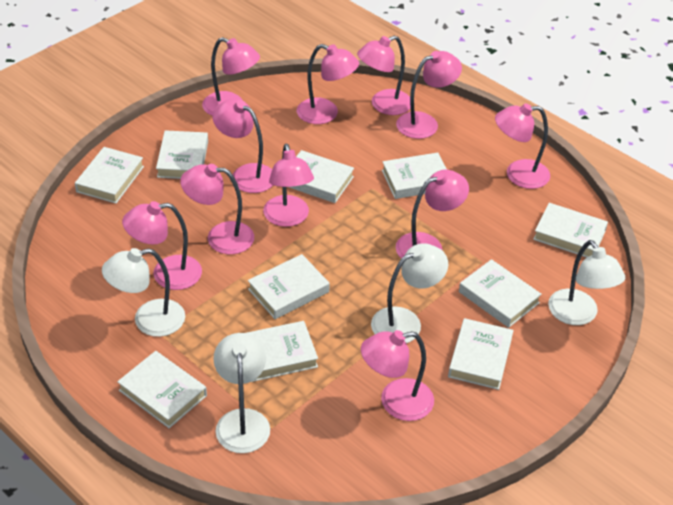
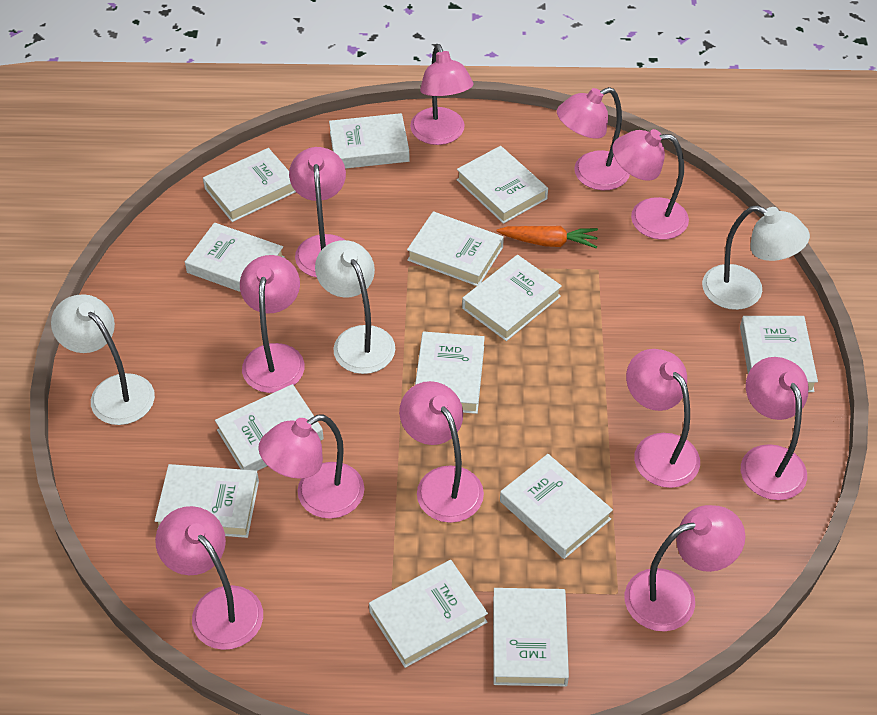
orange carrot: none = 0 -> [496,226,598,249] = 1
white book: [75,147,144,204] [117,351,207,428] [156,130,208,179] [246,321,318,382] [248,254,330,319] [289,150,354,203] [382,153,447,199] [448,318,514,390] [459,259,542,328] [533,203,608,258] = 10 -> [155,464,259,538] [185,223,285,292] [203,148,296,222] [215,384,324,471] [329,113,410,169] [369,560,488,668] [407,211,504,286] [415,331,485,414] [457,146,548,224] [462,255,562,341] [493,588,569,686] [500,454,613,559] [740,316,818,392] = 13
white lamp: [102,248,185,337] [213,333,270,453] [371,244,448,343] [548,240,625,325] = 4 -> [51,294,155,425] [315,240,395,374] [702,205,810,310] = 3

